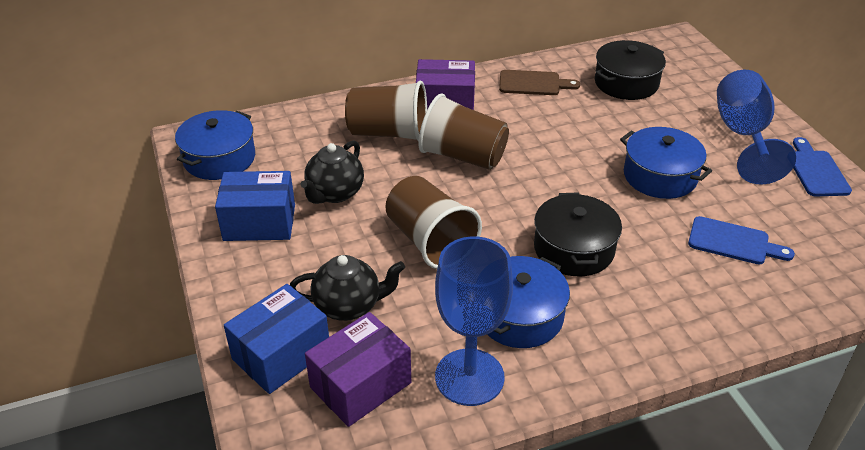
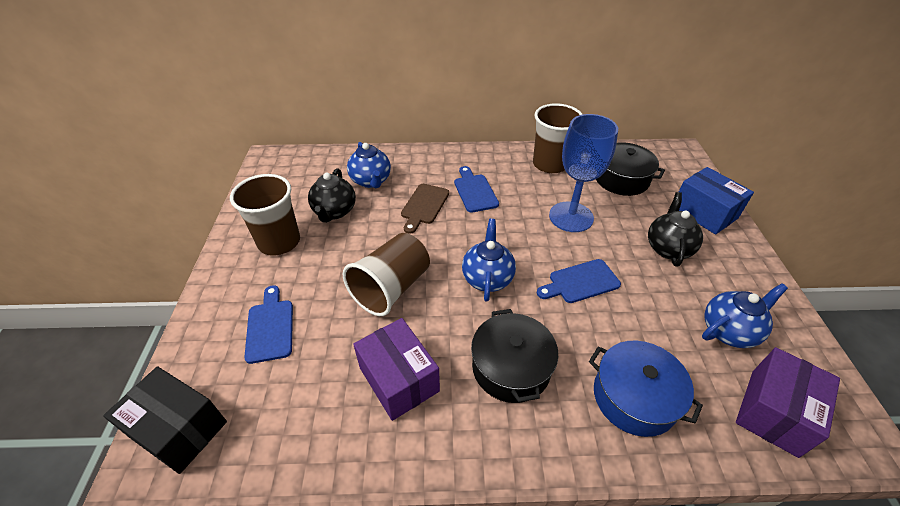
black box: none = 0 -> [103,366,227,474] = 1
blue box: [215,171,295,241] [224,284,329,394] = 2 -> [679,167,754,235] = 1
blue cutting board: [688,216,795,264] [793,137,852,196] = 2 -> [244,285,293,364] [454,166,499,213] [537,259,621,303] = 3
blue goblet: [435,237,513,406] [717,70,796,184] = 2 -> [549,114,618,232] = 1
blue pot: [175,110,255,180] [487,256,570,348] [620,127,712,199] = 3 -> [589,341,703,437] = 1
blue teapot: none = 0 -> [347,142,391,188] [462,219,516,301] [702,283,788,348] = 3

